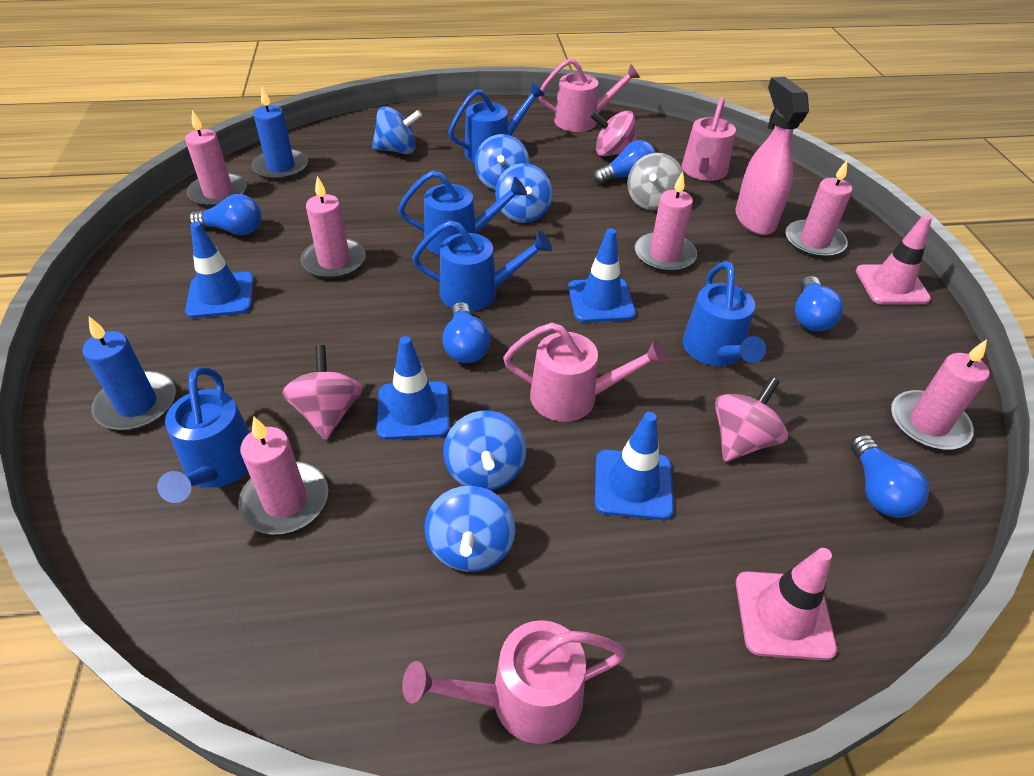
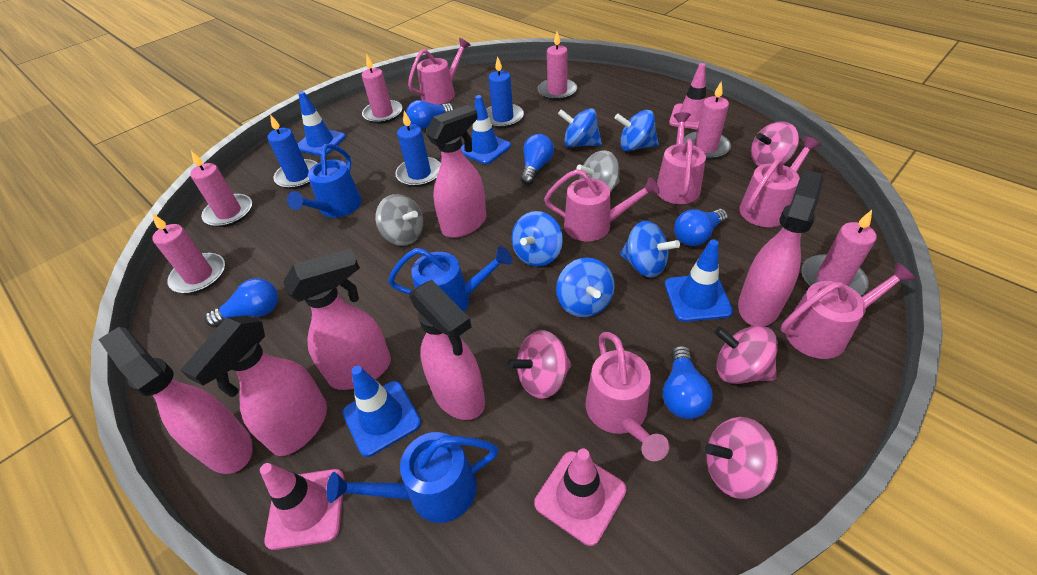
blue candle: [83,316,176,431] [252,87,308,180] = 2 -> [267,114,318,189] [395,111,441,187] [486,56,524,128] = 3
blue watering can: [157,367,250,503] [398,170,527,255] [412,220,552,311] [448,83,545,163] [682,261,766,366] = 5 -> [287,144,362,218] [327,432,498,523] [388,246,512,312] = 3
grey spinning top: [627,153,684,211] = 1 -> [375,194,424,246] [576,150,620,192] = 2
pink spinning top: [282,345,362,440] [590,110,637,156] [715,377,788,462] = 3 -> [508,330,572,399] [704,417,778,499] [714,325,778,384] [751,121,799,166] = 4
pink spray bottle: [735,77,809,235] = 1 -> [98,327,253,474] [181,316,327,456] [283,248,391,390] [409,280,485,420] [425,105,487,238] [738,169,824,326] = 6
pink traffic cone: [736,548,837,660] [856,214,932,305] = 2 -> [260,463,344,550] [534,448,626,546] [669,63,706,130] = 3
pink watering can: [402,620,627,744] [503,323,667,422] [539,58,640,132] [682,97,736,181] = 4 -> [408,38,471,105] [544,169,659,242] [586,332,669,461] [657,112,706,204] [739,136,821,227] [781,262,916,359] = 6

